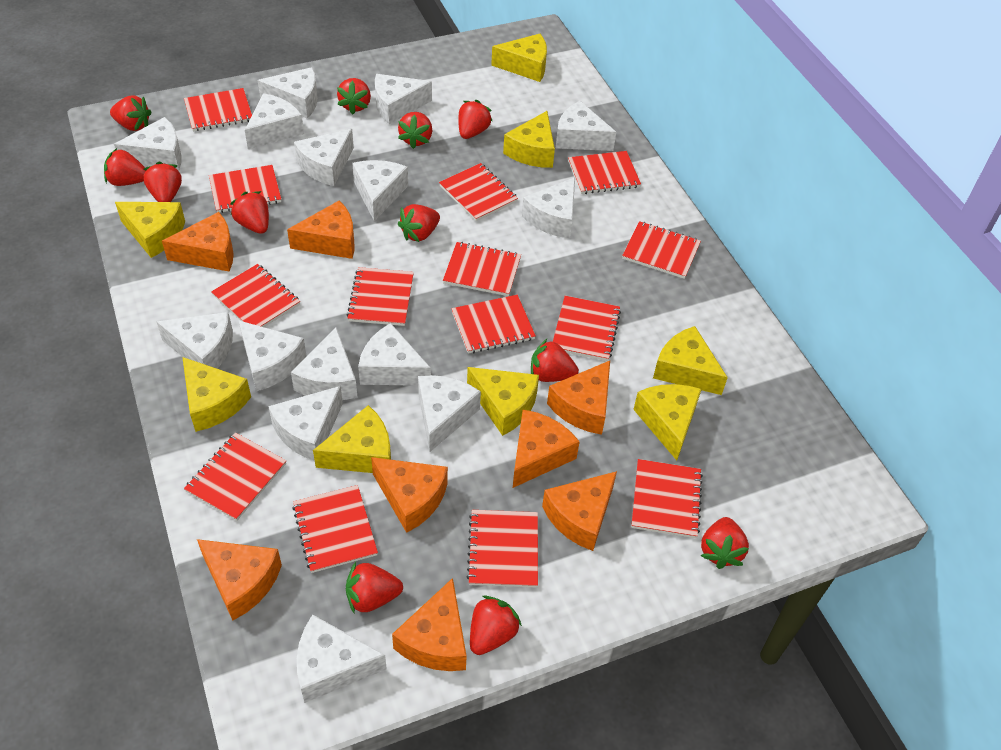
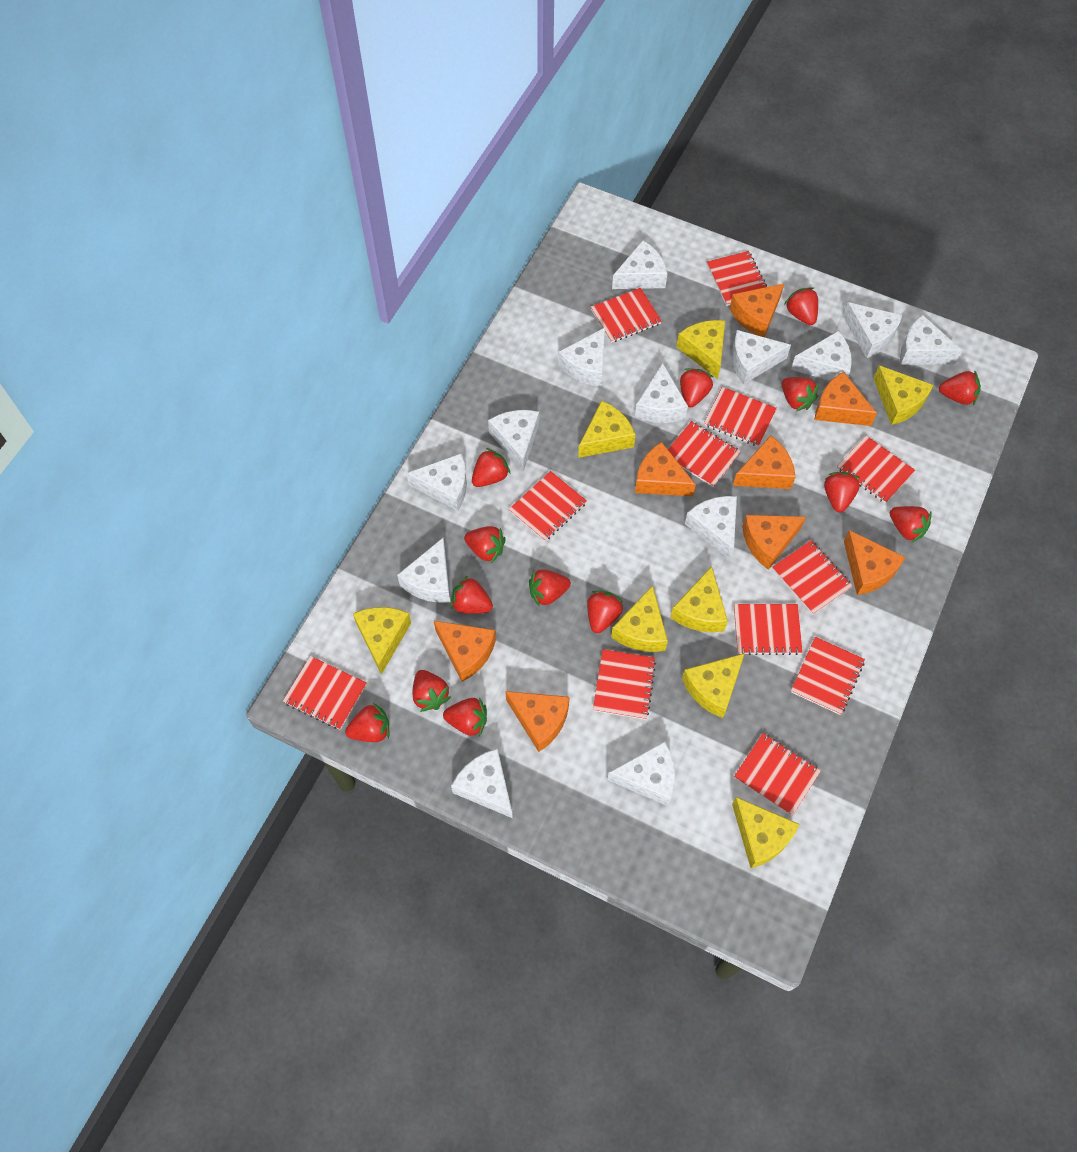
red notebook: [184,88,252,131] [184,433,286,521] [209,165,281,213] [211,264,300,327] [292,485,378,573] [346,267,414,326] [439,163,518,221] [443,242,521,296] [451,295,536,354] [467,510,538,588] [553,296,621,361] [568,151,641,194] [622,221,701,279] [631,459,703,538] = 14 -> [283,656,367,730] [509,471,587,541] [591,288,662,343] [593,649,656,720] [668,421,741,487] [704,387,777,447] [707,251,767,306] [734,604,803,655] [734,733,821,816] [772,540,852,615] [791,637,865,715] [837,435,915,503] = 12
red strawberry: [104,148,146,186] [110,95,152,131] [143,162,182,202] [230,191,269,234] [337,78,371,114] [346,562,403,613] [398,112,432,149] [398,204,440,242] [458,100,493,139] [470,596,522,655] [531,339,579,382] [701,517,749,569] = 12 -> [345,703,390,742] [413,670,451,712] [443,698,487,736] [450,575,493,614] [464,526,506,563] [472,448,510,487] [529,569,571,607] [587,591,623,633] [680,368,713,407] [782,377,819,411] [785,287,818,325] [824,472,860,512] [890,506,932,543] [939,371,981,405] = 14
white cheese: [114,117,182,170] [157,312,233,369] [238,320,306,391] [245,93,304,149] [257,67,318,119] [268,386,343,461] [291,327,358,400] [294,129,354,186] [297,614,387,703] [352,160,408,221] [358,323,431,386] [375,74,432,124] [418,375,481,452] [522,177,575,238] [556,101,616,151] = 15 -> [397,538,450,603] [406,453,467,511] [451,749,513,818] [488,410,539,472] [558,328,605,387] [607,741,675,806] [612,240,667,289] [635,363,688,423] [685,496,737,560] [732,330,791,384] [791,331,852,381] [843,302,902,358] [900,314,963,365] = 13

